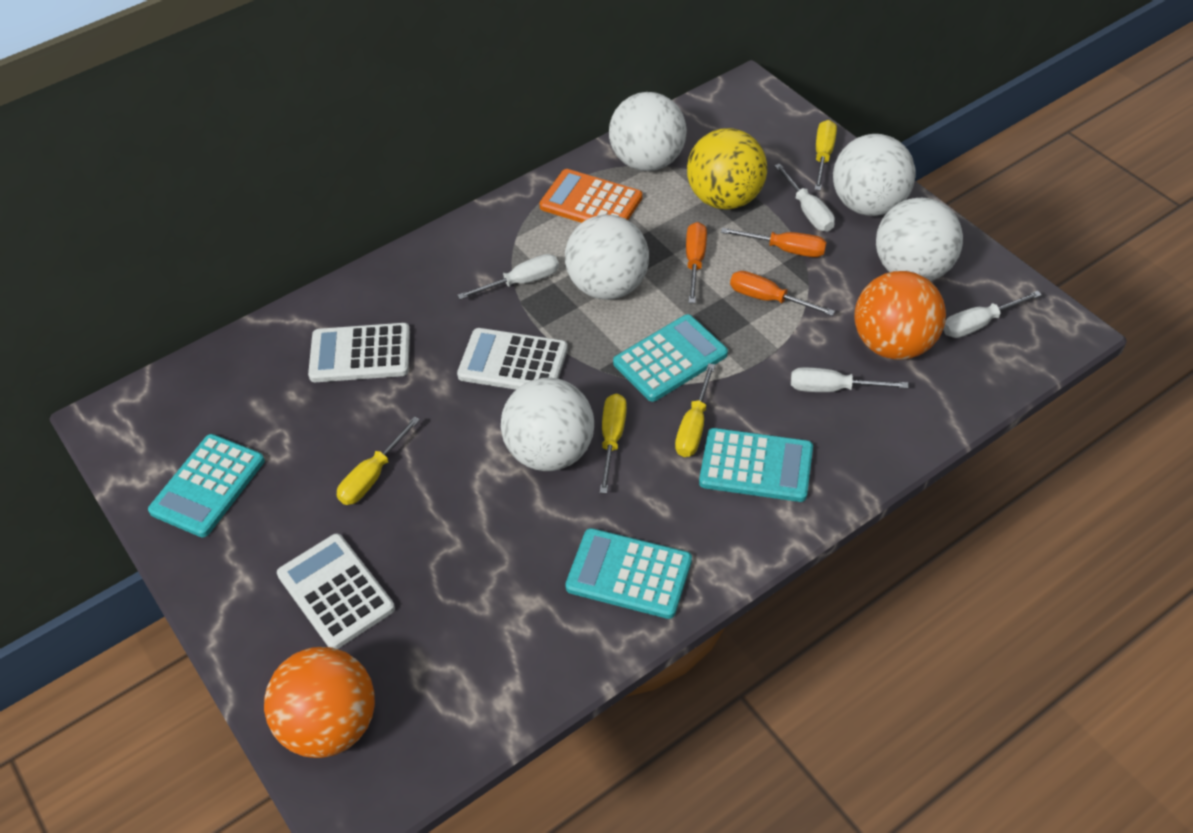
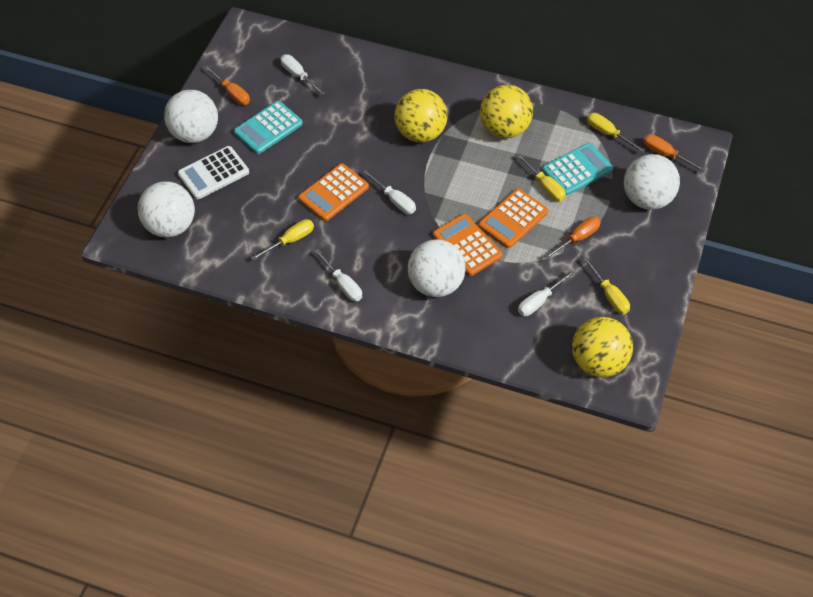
orange ball: [264,647,375,758] [854,271,946,360] = 2 -> none = 0
orange calculator: [539,169,643,223] = 1 -> [298,163,369,221] [433,214,503,276] [478,189,548,248] = 3
turquoise calculator: [148,434,265,537] [565,528,692,619] [613,314,728,402] [699,428,813,502] = 4 -> [234,101,303,154] [542,143,613,196] = 2
white ball: [501,378,594,471] [565,215,649,300] [609,92,687,171] [833,134,916,216] [876,198,963,281] = 5 -> [138,181,195,238] [164,90,218,143] [408,239,465,297] [624,154,680,210] = 4
white calculator: [277,533,395,649] [308,323,410,382] [457,328,568,390] = 3 -> [178,146,249,199] = 1
yellow ball: [687,128,767,210] = 1 -> [394,89,448,142] [480,85,533,138] [572,317,633,377] = 3

